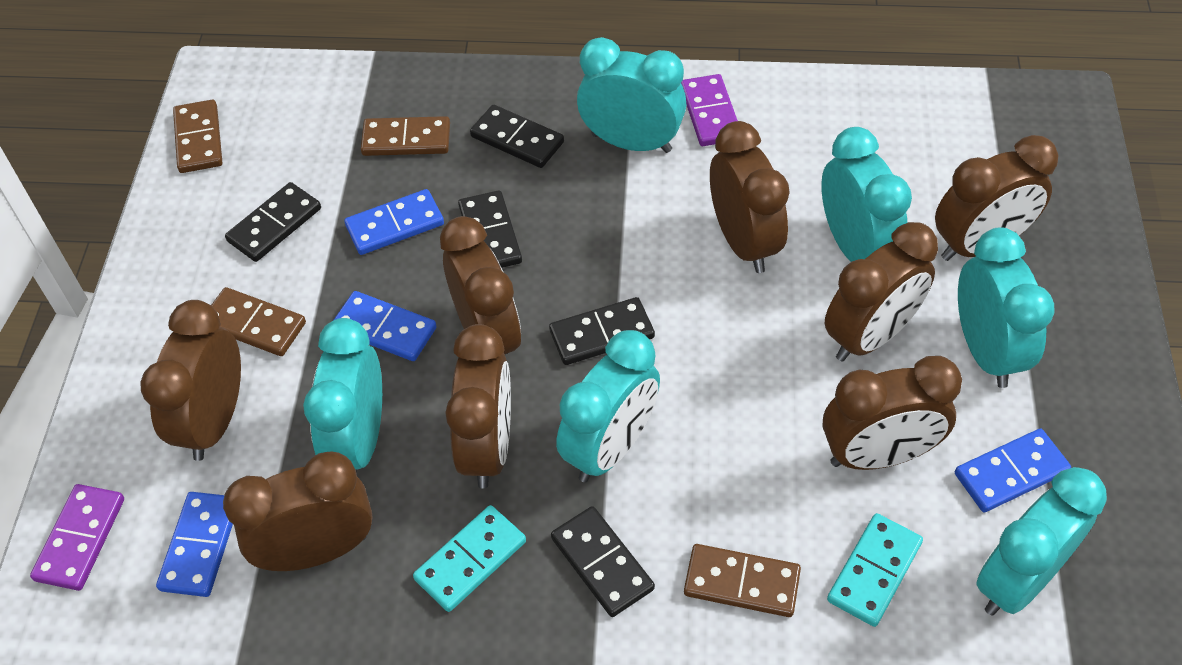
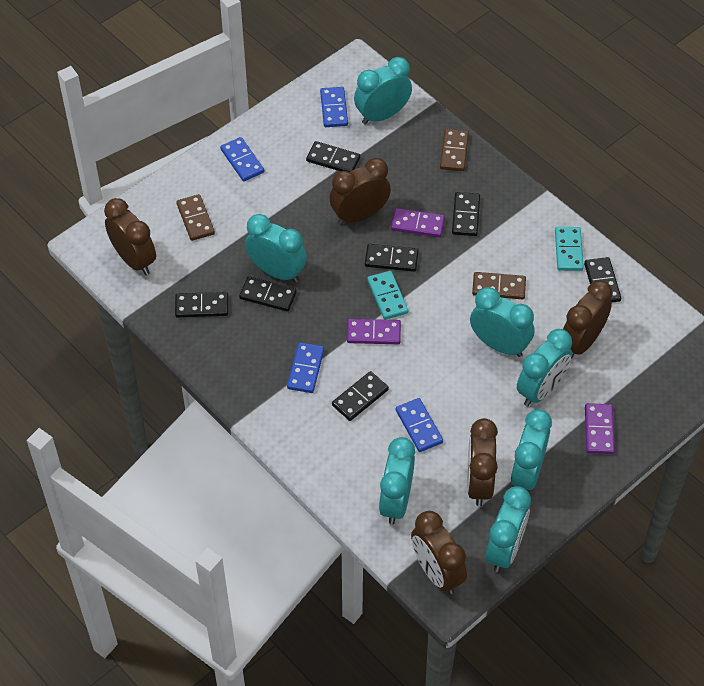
black domino: [225,182,321,262] [458,191,522,268] [470,105,564,168] [549,297,655,365] [551,506,655,617] = 5 -> [175,292,228,318] [239,276,297,311] [306,141,360,172] [332,371,389,421] [365,244,419,272] [452,192,480,236] [584,257,621,303] = 7
brown clock: [141,300,241,461] [223,452,373,571] [440,216,521,354] [445,324,511,489] [710,121,790,273] [822,356,962,470] [824,222,938,362] [935,135,1058,261] = 8 -> [104,198,156,275] [329,158,391,225] [411,511,467,594] [467,418,498,506] [563,280,613,359] = 5
brown domino: [173,100,222,173] [211,287,306,356] [361,116,450,156] [684,544,801,617] = 4 -> [176,194,215,241] [440,129,469,171] [472,272,526,299] = 3
purple domino: [30,484,124,591] [681,74,738,146] = 2 -> [347,319,401,344] [391,208,445,237] [585,403,615,454] = 3
turquoise clock: [303,318,382,470] [556,330,660,482] [577,37,686,153] [821,127,912,262] [958,227,1054,388] [976,467,1107,616] = 6 -> [245,214,307,283] [354,57,412,124] [379,437,415,524] [470,287,534,357] [486,486,531,572] [511,409,552,490] [517,329,572,406] = 7

